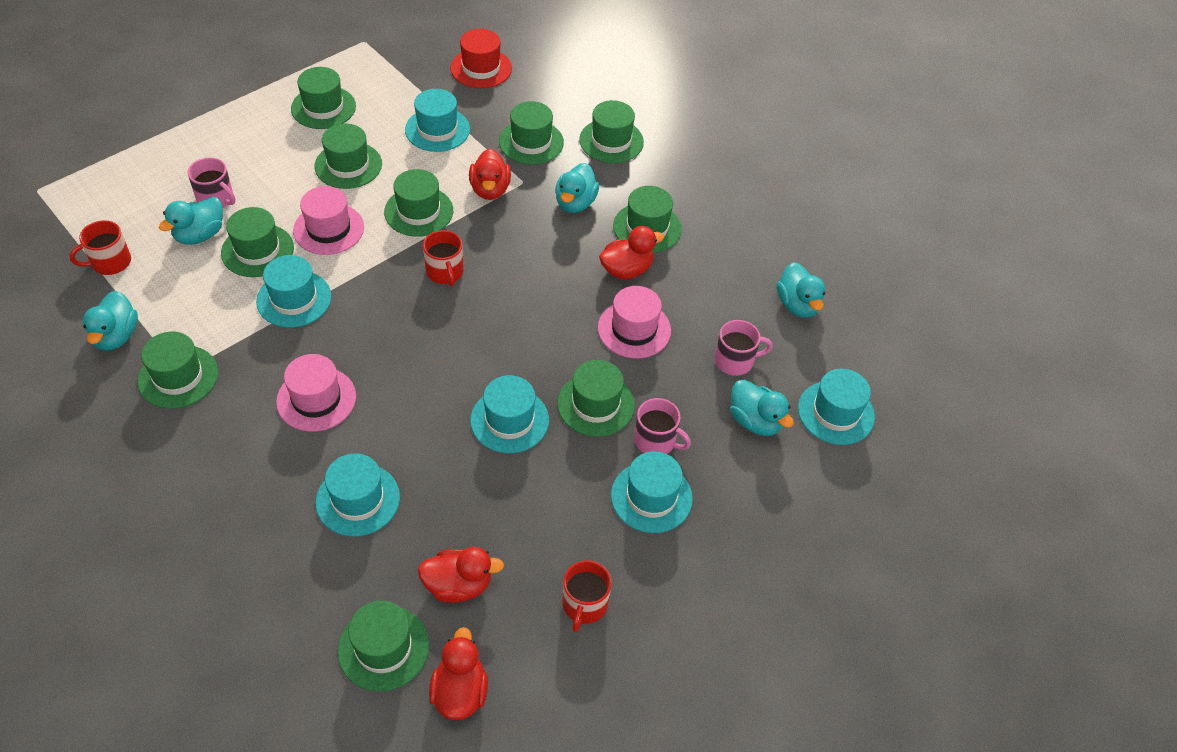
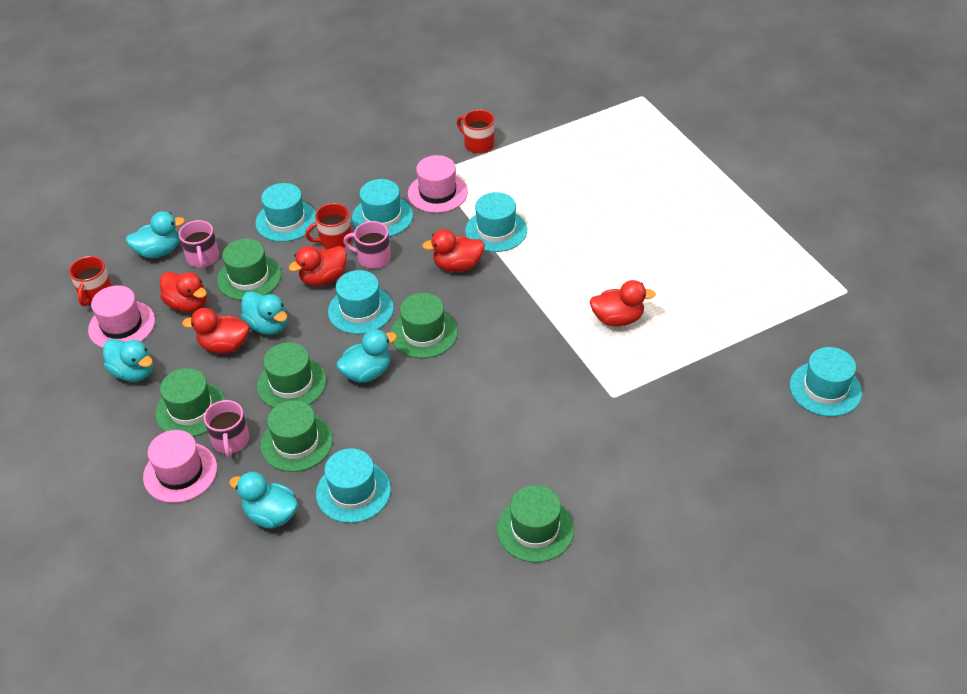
green hat: [138,332,218,409] [221,207,294,277] [291,67,356,129] [315,123,382,189] [338,601,429,692] [384,169,453,237] [499,101,564,165] [557,360,635,437] [579,100,644,163] [613,186,682,253] = 10 -> [155,368,226,437] [217,239,281,300] [257,342,326,408] [260,400,333,472] [391,293,458,358] [497,485,574,563] = 6
red duck: [418,547,504,603] [429,627,488,720] [469,149,511,200] [599,226,664,279] = 4 -> [160,272,207,313] [182,308,249,353] [289,246,347,286] [422,229,485,272] [590,280,656,326] = 5
red hat: [450,29,512,88] = 1 -> none = 0

